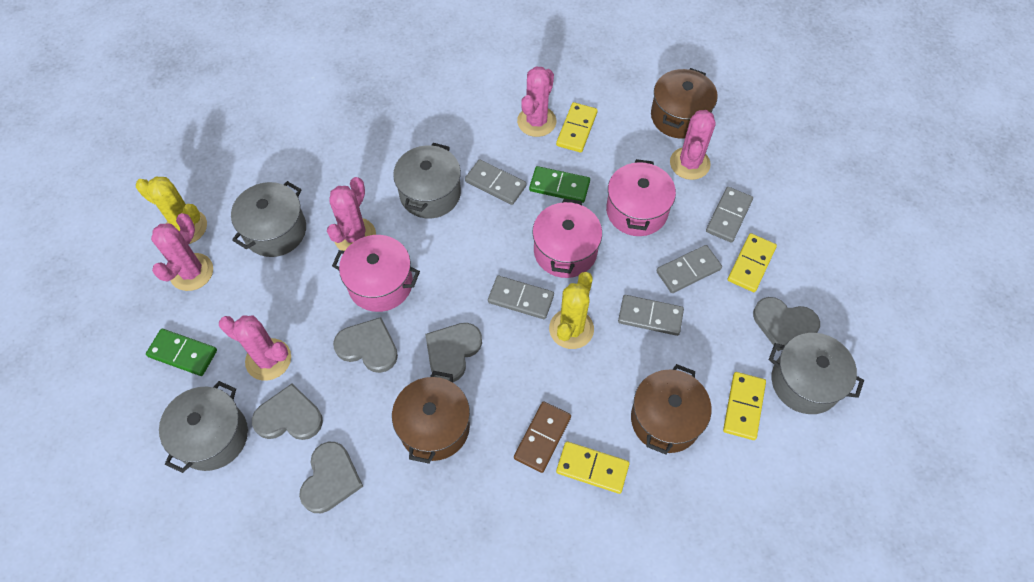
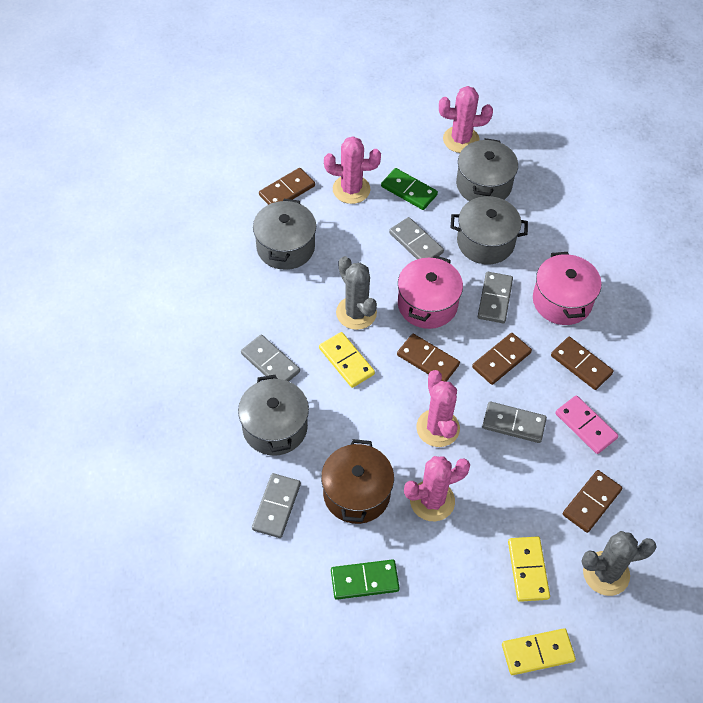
brown domino: [514,401,571,473] = 1 -> [259,168,315,205] [397,334,460,382] [472,333,532,385] [551,337,614,390] [563,470,622,533] = 5
brown pot: [392,371,470,464] [631,364,711,455] [651,68,718,139] = 3 -> [321,439,394,524] = 1
grey cactus: none = 0 -> [336,256,377,330] [581,531,657,596] = 2
grey heart: [252,384,323,440] [299,442,363,513] [333,317,398,373] [425,323,482,382] [753,297,820,351] = 5 -> none = 0
pink cactus: [151,213,213,291] [219,315,291,381] [327,177,376,251] [517,66,556,137] [670,110,716,180] = 5 -> [324,136,381,204] [404,456,470,521] [416,370,460,447] [439,86,493,153] = 4
pink domino: none = 0 -> [555,395,618,454] = 1
pink pot: [332,235,420,312] [533,199,602,278] [606,159,676,236] = 3 -> [398,255,463,329] [533,252,601,325] = 2
yellow cactus: [136,177,207,244] [549,272,594,349] = 2 -> none = 0
yellow domino: [556,102,598,153] [556,441,630,494] [723,372,766,440] [728,233,777,292] = 4 -> [319,332,375,388] [502,628,576,675] [508,536,550,602] = 3

